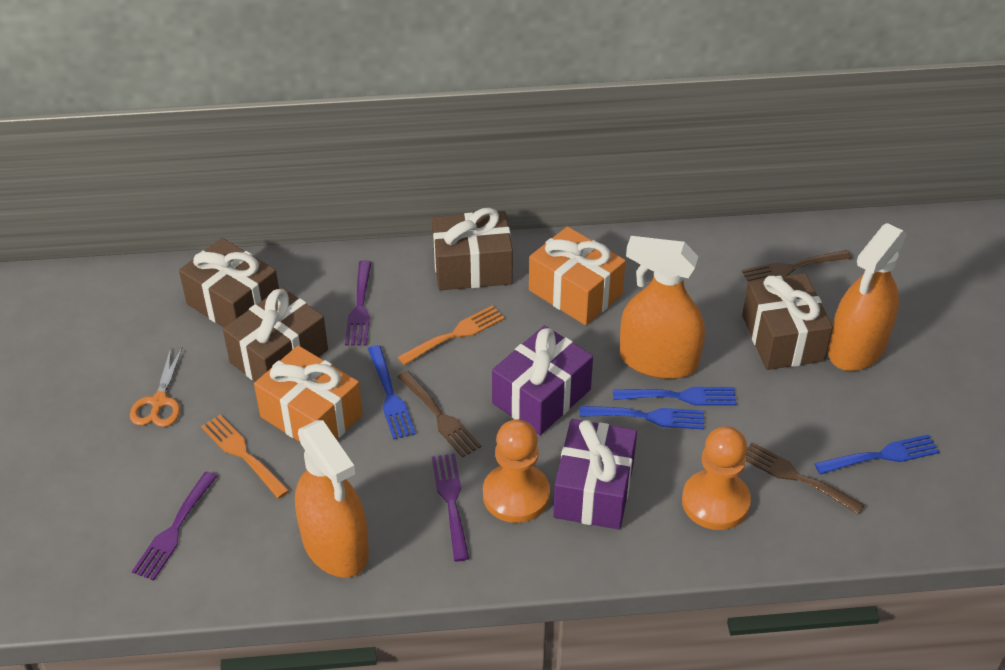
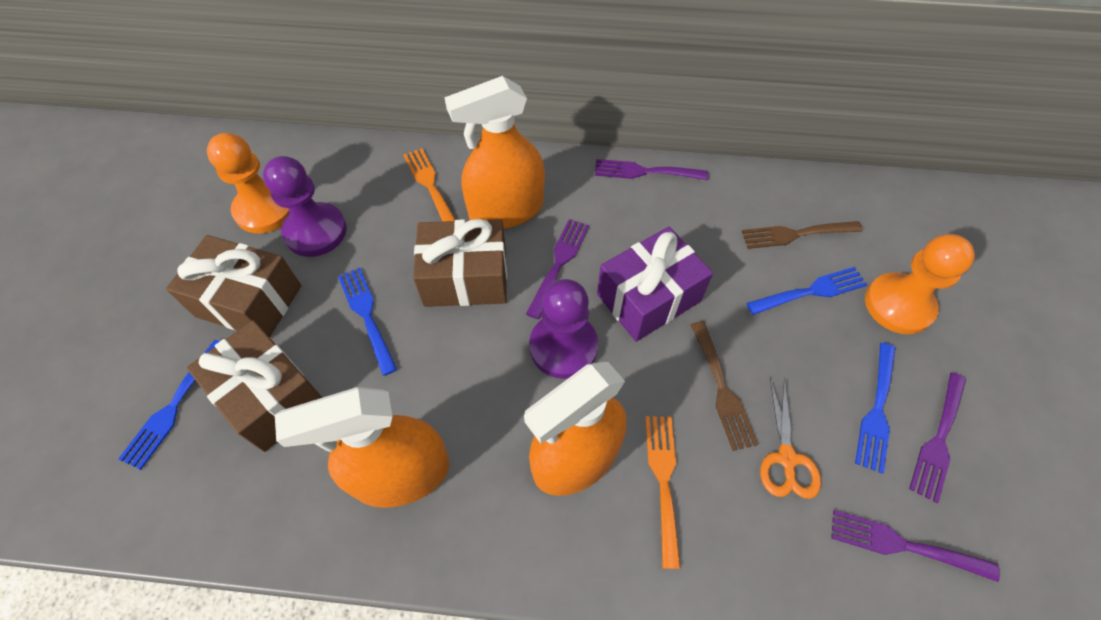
brown fork: [397,370,481,458] [742,250,852,281] [745,442,865,515] = 3 -> [691,321,758,451] [741,221,862,249] = 2
brown gift: [179,238,279,327] [223,287,328,382] [432,208,513,291] [742,273,833,370] = 4 -> [166,235,301,337] [187,320,323,452] [413,219,507,307] = 3
orange gift: [254,345,363,442] [529,226,626,325] = 2 -> none = 0
purple fork: [132,472,217,581] [345,260,372,346] [432,453,469,561] = 3 -> [526,219,589,319] [595,159,708,180] [831,510,1000,582] [909,372,966,503] = 4
purple gift: [492,326,593,435] [553,419,637,530] = 2 -> [597,227,713,342] = 1
purple pawn: none = 0 -> [263,156,347,257] [529,279,598,379] = 2

